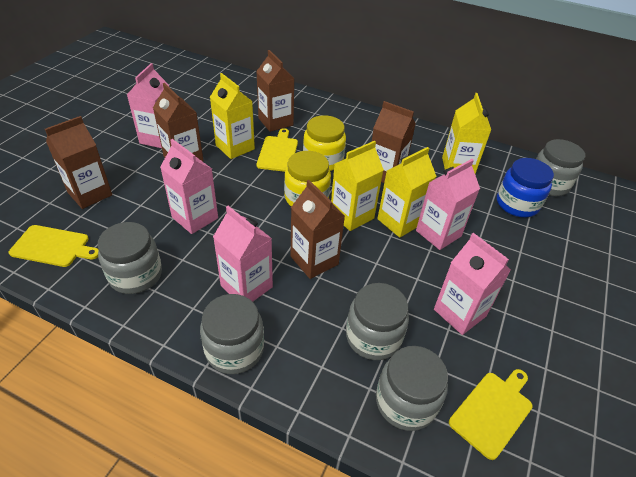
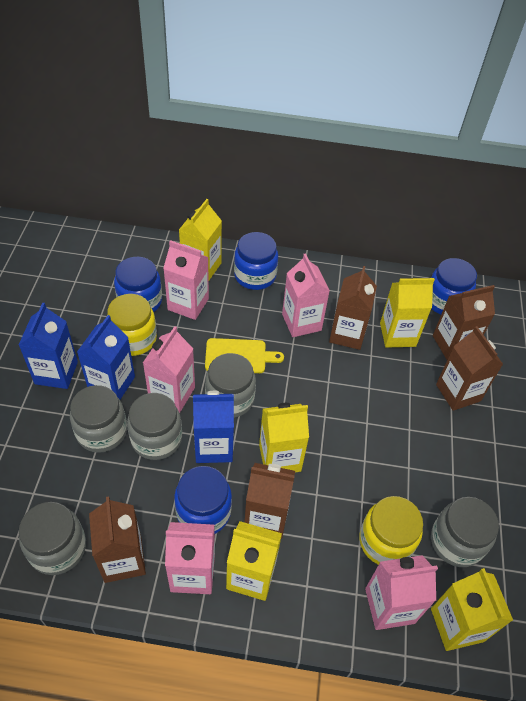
blue carton: none = 0 -> [19,303,78,389] [77,315,135,400] [193,391,234,463] = 3
blue jar: [497,158,554,217] = 1 -> [114,257,162,312] [174,466,232,534] [234,232,278,290] [431,258,477,314] = 4
yellow carton: [210,73,255,159] [331,141,384,231] [377,147,436,238] [442,93,491,174] = 4 -> [179,199,222,280] [226,521,282,601] [259,403,309,472] [380,278,435,348] [431,568,513,651] = 5
yellow cutting board: [9,225,99,267] [256,128,298,172] [449,369,533,460] = 3 -> [205,338,284,373] = 1

